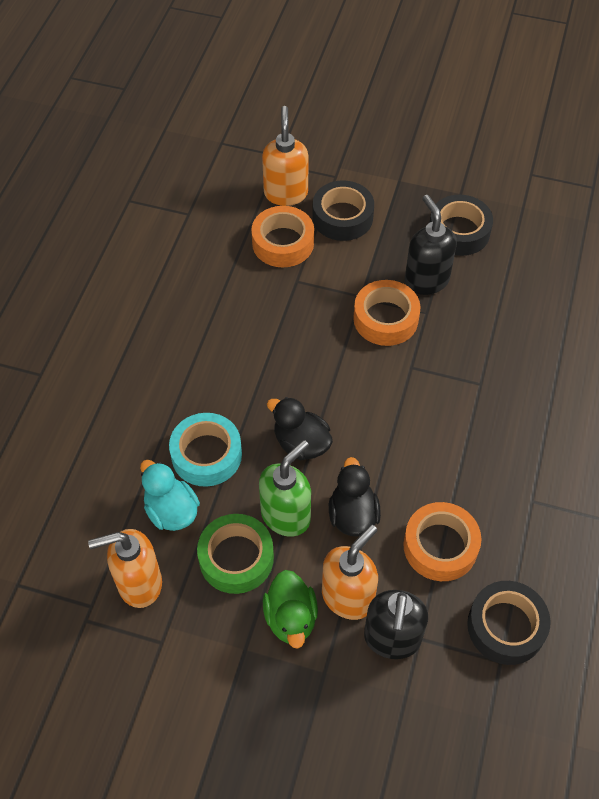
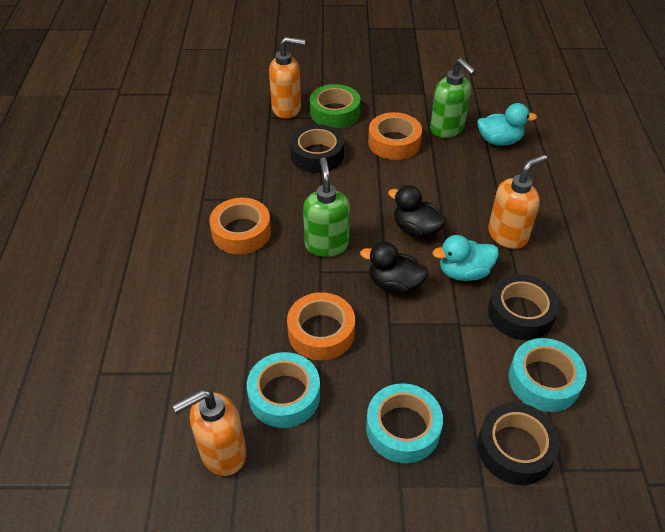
black soap dispenser: [364,590,428,659] [405,195,457,295] = 2 -> none = 0
green duck: [263,570,318,649] = 1 -> none = 0
green soap dispenser: [259,440,311,537] = 1 -> [303,157,350,257] [430,58,476,138] = 2
turquoise duck: [140,460,200,531] = 1 -> [433,235,499,281] [477,103,537,146] = 2
turquoise tape: [169,413,242,487] = 1 -> [247,352,320,428] [366,383,443,463] [508,338,587,412] = 3

